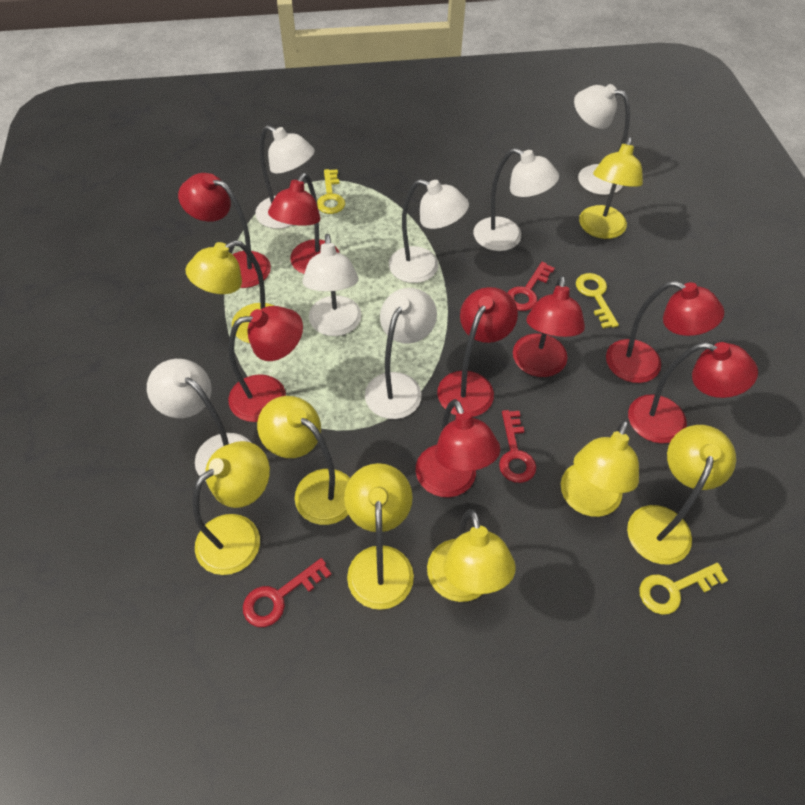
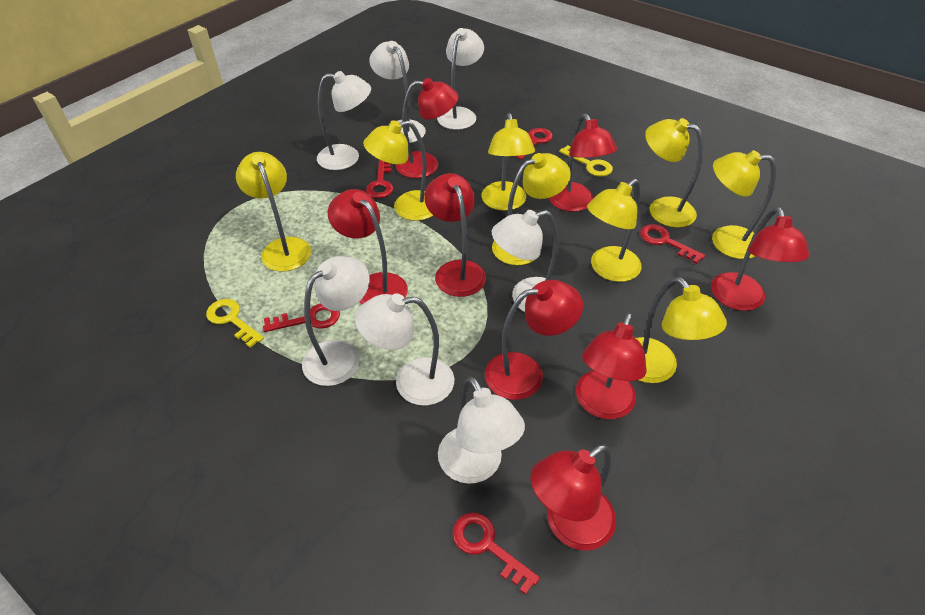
red key: [243,558,332,627] [499,410,536,483] [507,262,555,311] = 3 -> [263,303,340,332] [366,159,393,198] [453,513,540,595] [515,128,553,160] [640,224,705,264] = 5
yellow key: [317,169,345,214] [576,273,619,329] [639,563,728,615] = 3 -> [206,299,264,348] [559,145,613,177] = 2

